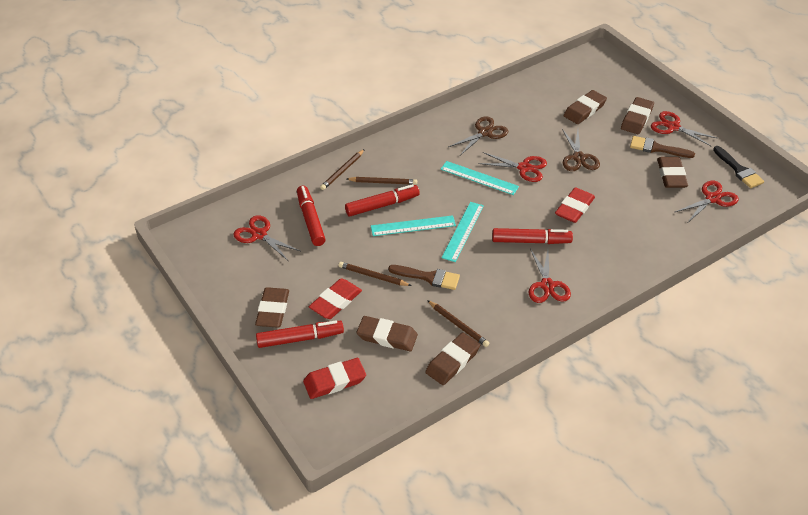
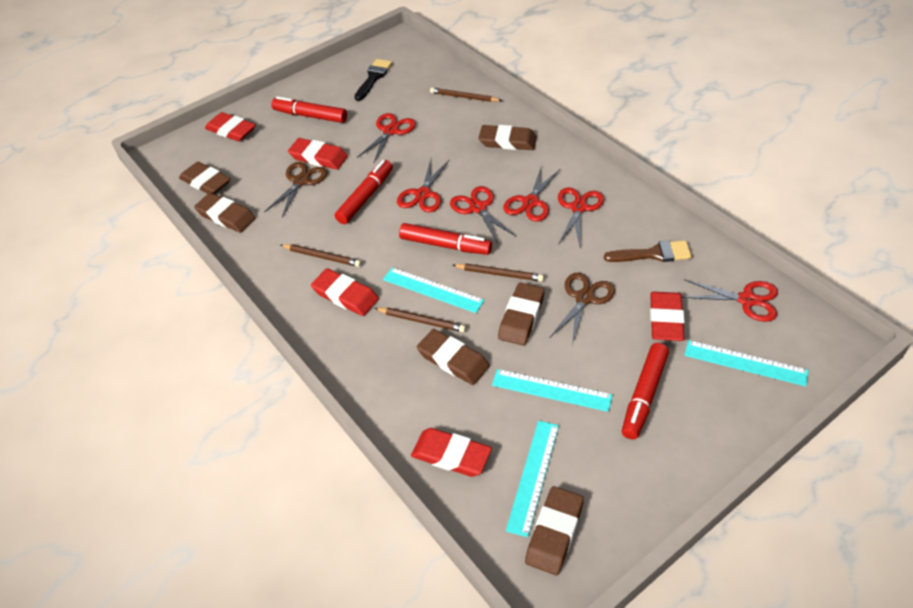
brown brush: [388,265,460,290] [630,136,695,158] = 2 -> [604,240,692,262] = 1
red eraser: [303,358,366,399] [309,278,362,319] [555,187,595,223] = 3 -> [205,112,256,142] [288,138,348,170] [311,268,379,316] [411,428,492,477] [650,292,685,341] = 5
red scissors: [234,216,300,261] [478,152,547,182] [528,249,571,303] [651,111,717,147] [675,181,739,222] = 5 -> [357,113,416,162] [397,159,450,212] [450,186,516,244] [503,165,560,222] [558,188,604,246] [682,279,778,322] = 6
turquoise ruler: [371,215,456,236] [441,161,519,195] [441,202,484,262] = 3 -> [383,267,484,313] [492,369,613,412] [506,421,559,537] [684,340,809,386] = 4

